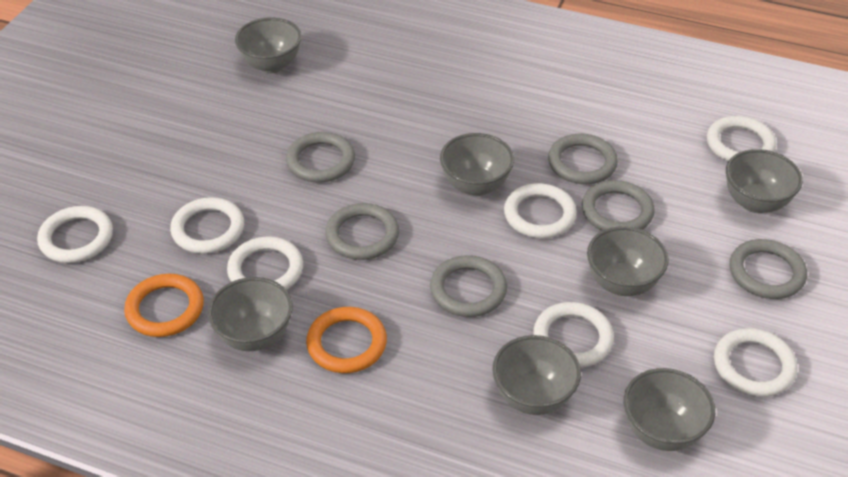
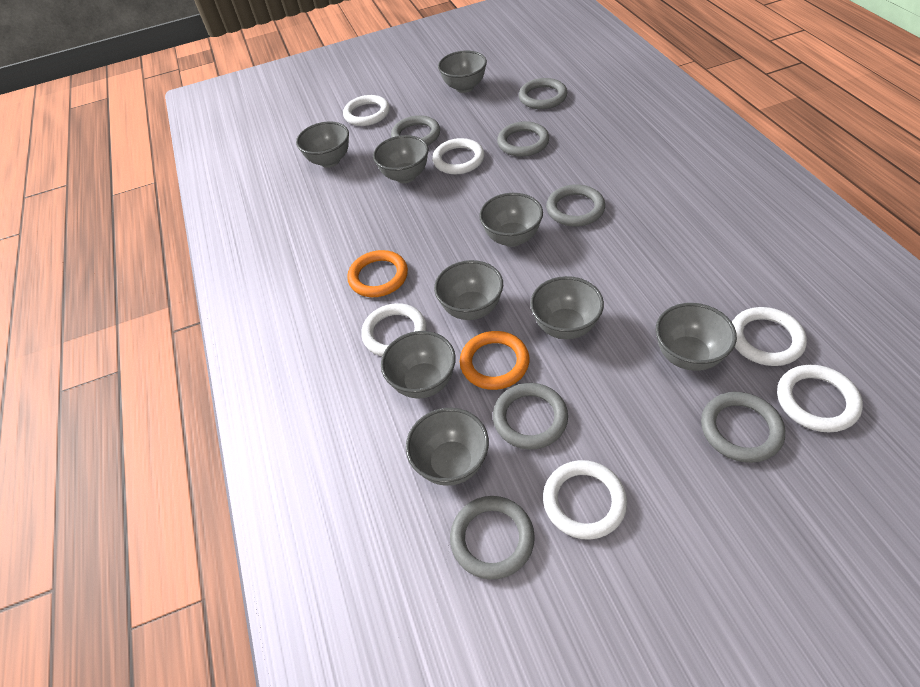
grey bowl: [208,277,293,351] [235,17,301,73] [440,133,514,196] [492,335,581,415] [587,226,669,296] [624,368,715,451] [726,149,803,213] = 7 -> [296,122,349,168] [373,135,429,183] [381,331,456,399] [406,408,489,486] [434,260,503,320] [438,51,487,93] [479,193,543,247] [530,276,604,339] [655,303,737,371] = 9
grey ring: [286,132,355,183] [325,203,399,260] [430,255,507,317] [548,133,618,184] [582,180,655,231] [729,239,807,299] = 6 -> [391,115,440,145] [450,496,535,580] [493,383,568,450] [497,121,549,157] [519,78,567,109] [546,184,605,227] [701,392,785,463] = 7
white ring: [37,206,113,263] [170,197,244,254] [227,237,303,290] [504,183,577,238] [533,302,614,368] [707,116,776,161] [714,328,797,397] = 7 -> [343,95,390,126] [361,303,427,356] [432,138,484,174] [543,460,627,540] [732,307,807,366] [777,365,863,432] = 6

